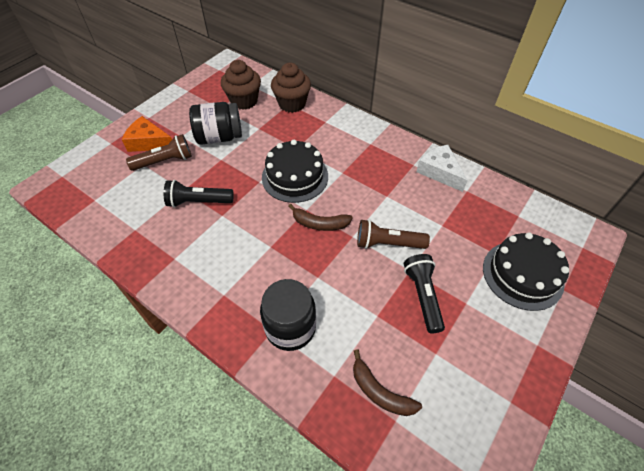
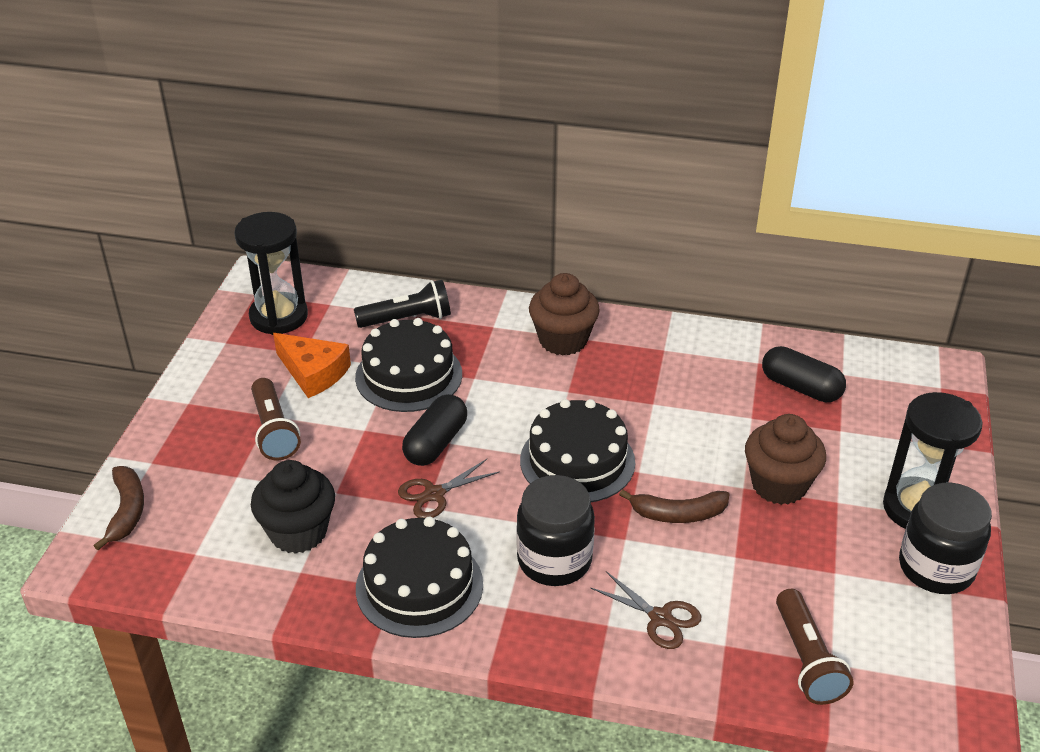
black cake: [262,140,328,203] [483,232,569,311] = 2 -> [355,318,462,412] [356,517,483,638] [520,399,635,502] = 3
black capsule: none = 0 -> [402,394,467,466] [762,346,846,402] = 2
black cupcake: none = 0 -> [251,460,335,554] = 1
black flashlight: [164,180,234,208] [404,254,445,334] = 2 -> [354,280,451,328] = 1
black hourglass: none = 0 -> [234,212,308,335] [883,392,983,529] = 2
brown scissors: none = 0 -> [398,459,500,518] [591,571,702,649] = 2
white cheese: [416,145,468,192] = 1 -> none = 0

